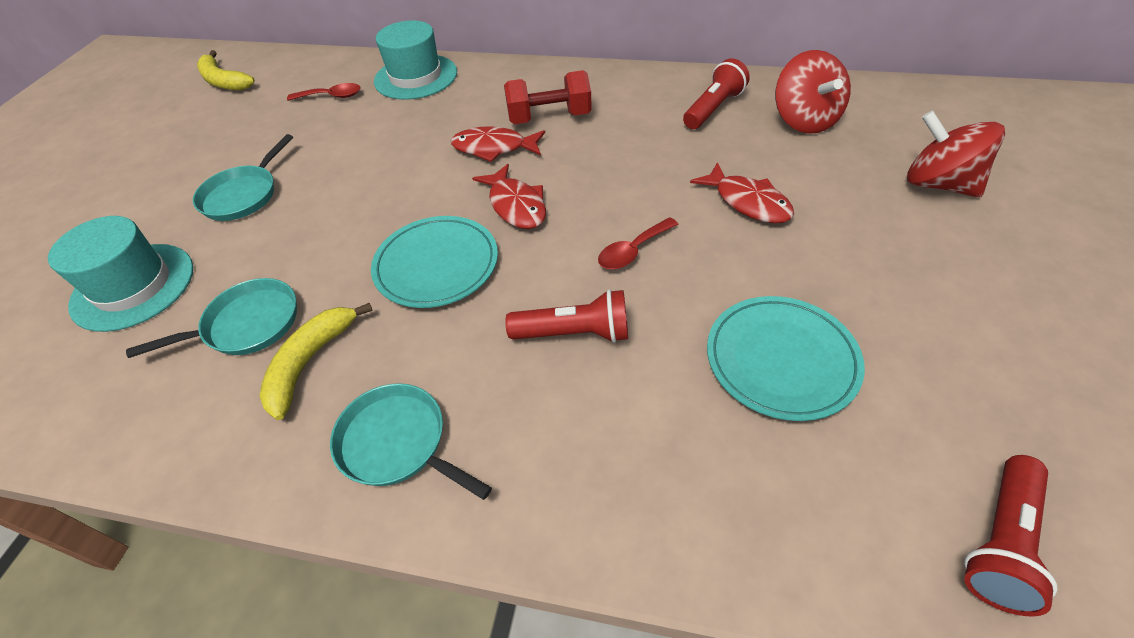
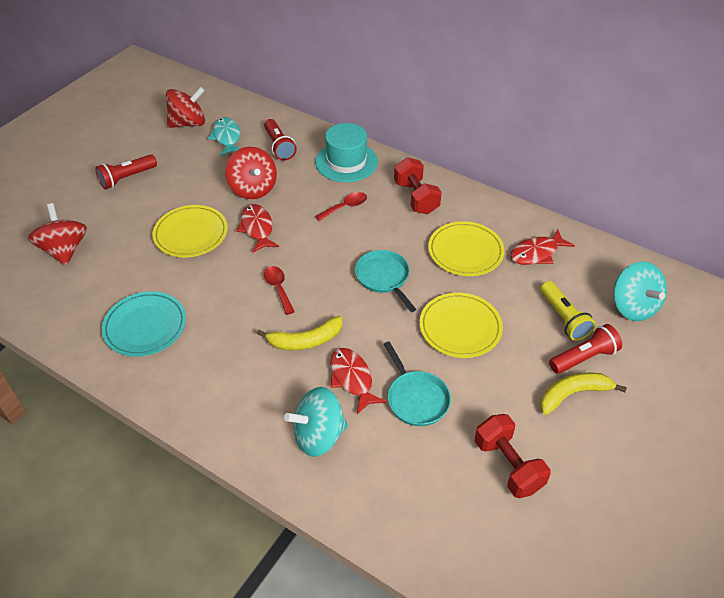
red dumbbell: [504,70,592,124] = 1 -> [394,157,442,214] [475,414,551,498] = 2
red spinning top: [775,50,851,134] [907,110,1005,197] = 2 -> [28,203,87,266] [166,87,205,128] [225,147,277,199] = 3
turquoise fish: none = 0 -> [208,117,241,156] = 1
turquoise hat: [48,216,193,332] [374,20,457,100] = 2 -> [315,123,378,182] = 1
turquoise pan: [126,278,297,358] [193,134,293,221] [330,383,492,500] = 3 -> [355,250,416,312] [384,341,451,426] = 2
turquoise plate: [371,216,498,308] [707,296,865,421] = 2 -> [102,291,186,357] = 1
turquoise spinning top: none = 0 -> [284,387,348,457] [613,261,667,321] = 2
yellow flashlight: none = 0 -> [540,281,596,341] = 1
yellow plate: none = 0 -> [152,205,228,257] [420,293,503,358] [428,221,505,276] = 3

